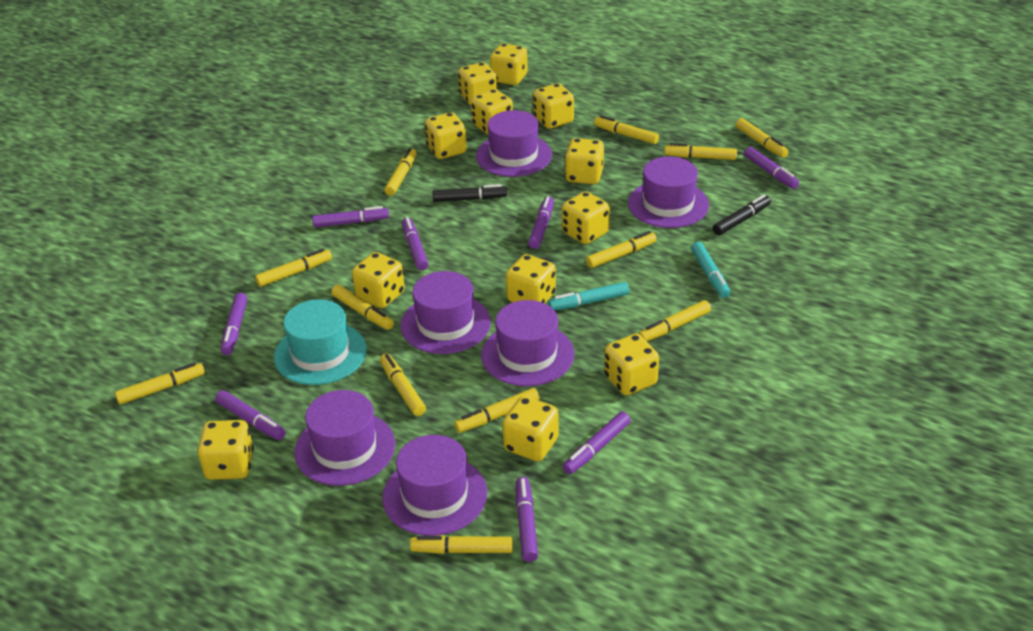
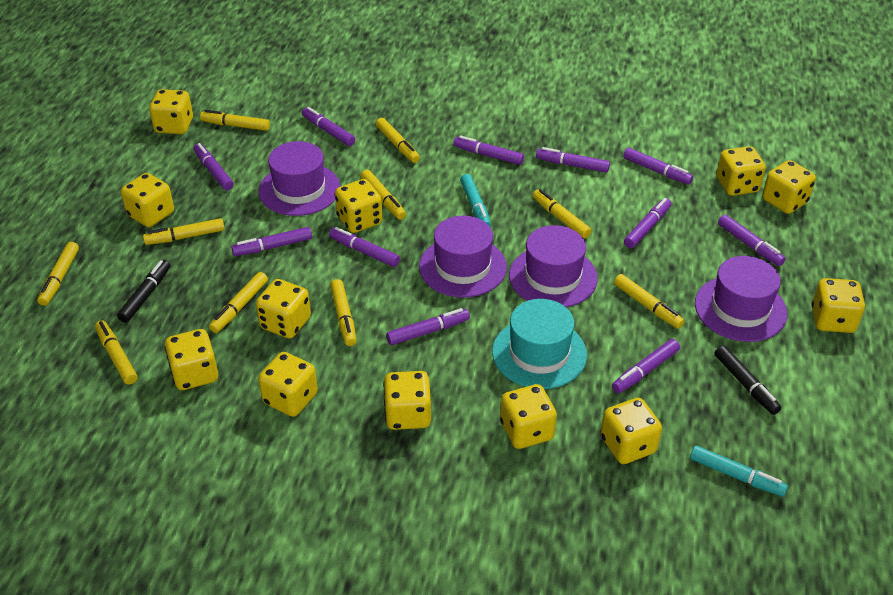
purple hat: [294,390,395,486] [382,435,487,536] [400,271,491,354] [476,110,552,177] [481,300,574,386] [628,156,709,228] = 6 -> [259,141,340,216] [419,216,507,298] [509,225,598,307] [695,256,787,342] = 4
purple marker: [215,390,286,440] [221,293,247,355] [312,206,389,228] [402,217,429,270] [516,477,538,562] [528,196,554,249] [563,412,631,474] [744,147,799,189] = 8 -> [194,143,234,190] [232,227,312,256] [302,107,355,146] [329,227,400,267] [386,308,470,345] [453,136,524,165] [536,147,610,173] [612,339,680,393] [623,148,693,184] [624,198,671,248] [718,215,786,266] = 11
yellow marker: [115,363,205,405] [255,249,332,287] [331,285,394,330] [380,354,426,416] [384,148,417,196] [410,535,513,554] [454,388,540,433] [586,231,657,268] [594,115,659,144] [638,300,711,341] [664,143,737,160] [735,118,789,158] = 12 -> [37,242,79,306] [95,320,138,385] [143,218,225,245] [200,110,270,131] [209,272,268,333] [330,279,357,346] [360,170,406,220] [376,118,420,163] [533,189,592,238] [614,274,685,329] = 10

